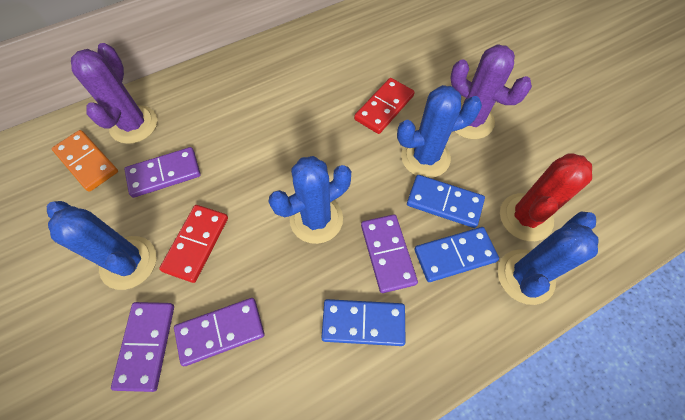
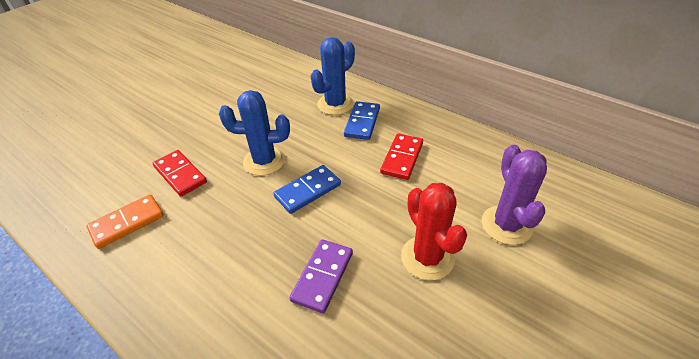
blue cactus: [47,201,157,290] [268,156,351,244] [397,85,482,178] [498,212,598,305] = 4 -> [219,90,290,176] [311,37,355,115] = 2
blue domino: [321,299,406,346] [407,175,485,228] [414,227,499,282] = 3 -> [273,165,341,214] [344,101,380,140] = 2
purple cactus: [71,43,157,144] [450,44,532,139] = 2 -> [482,145,547,245] = 1
purple domino: [111,302,174,392] [124,147,201,198] [174,298,265,366] [361,214,418,293] = 4 -> [290,239,353,313] = 1

